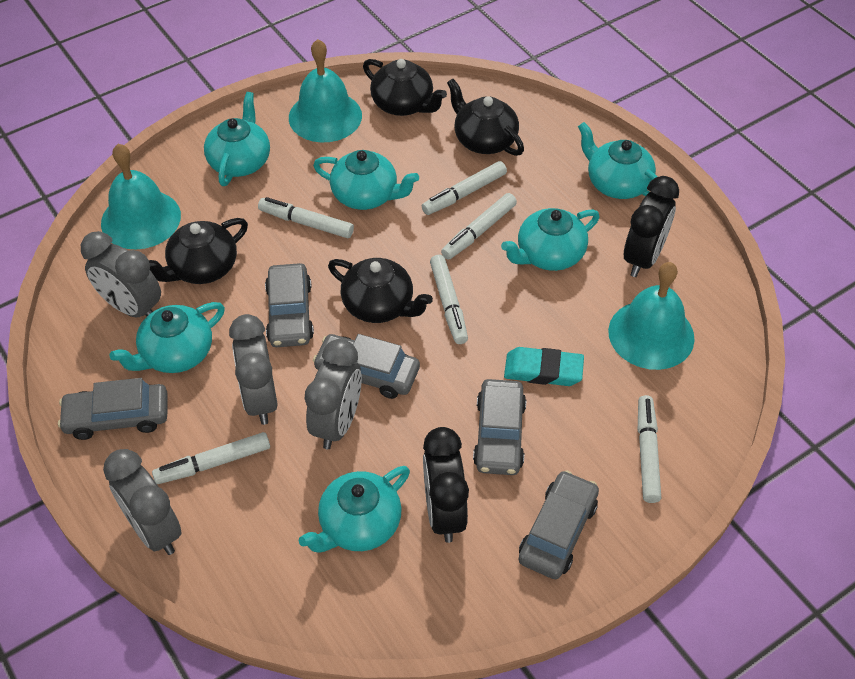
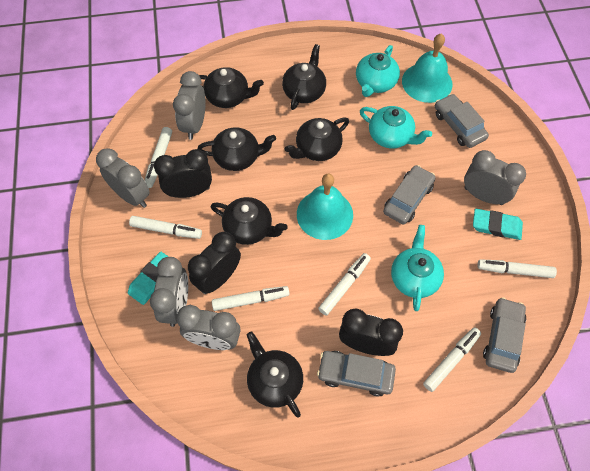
black clock: [423,427,469,543] [624,176,679,277] = 2 -> [154,149,212,198] [188,232,241,294] [339,308,403,356] = 3
black teapot: [149,218,248,284] [328,258,433,323] [363,59,447,116] [447,79,524,156] = 4 -> [197,127,276,171] [199,67,264,108] [210,197,288,245] [246,331,303,417] [282,44,326,110] [285,117,349,161] = 6
grey car: [58,378,167,440] [265,263,314,347] [313,334,420,399] [473,379,526,475] [518,470,599,579] = 5 -> [317,351,396,397] [383,165,436,225] [435,94,489,148] [483,297,526,373] = 4
grey clock: [81,231,161,317] [103,449,182,555] [229,314,278,425] [305,339,362,449] = 4 -> [96,148,150,208] [150,257,188,327] [173,71,206,140] [176,305,241,350] [464,150,526,205] = 5
turquoise bell: [101,144,181,249] [289,39,362,143] [608,262,695,370] = 3 -> [297,174,353,240] [402,33,453,103] = 2
turquoise eraser: [504,347,584,386] = 1 -> [128,252,169,305] [473,209,523,240] = 2
turquoise teapot: [109,302,225,373] [204,92,270,186] [299,466,410,553] [313,150,419,210] [501,208,600,271] [578,122,657,199] = 6 -> [356,45,400,97] [360,106,432,148] [391,225,444,311] = 3

